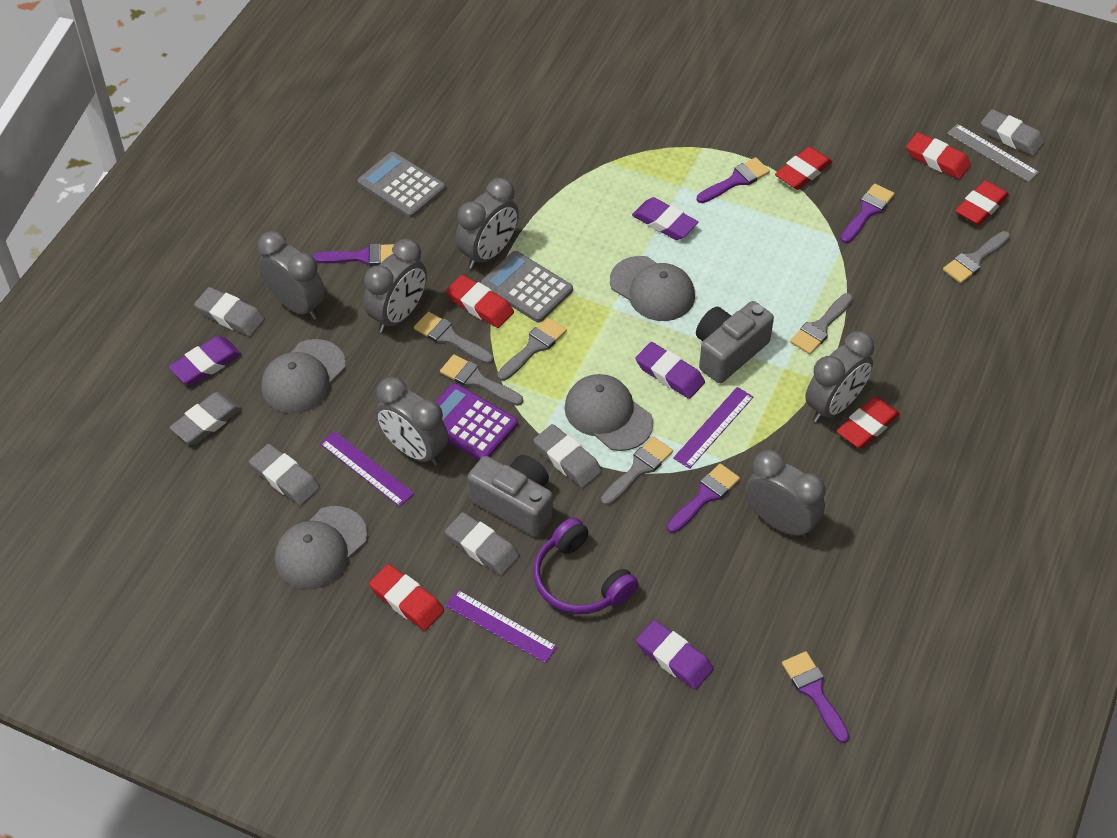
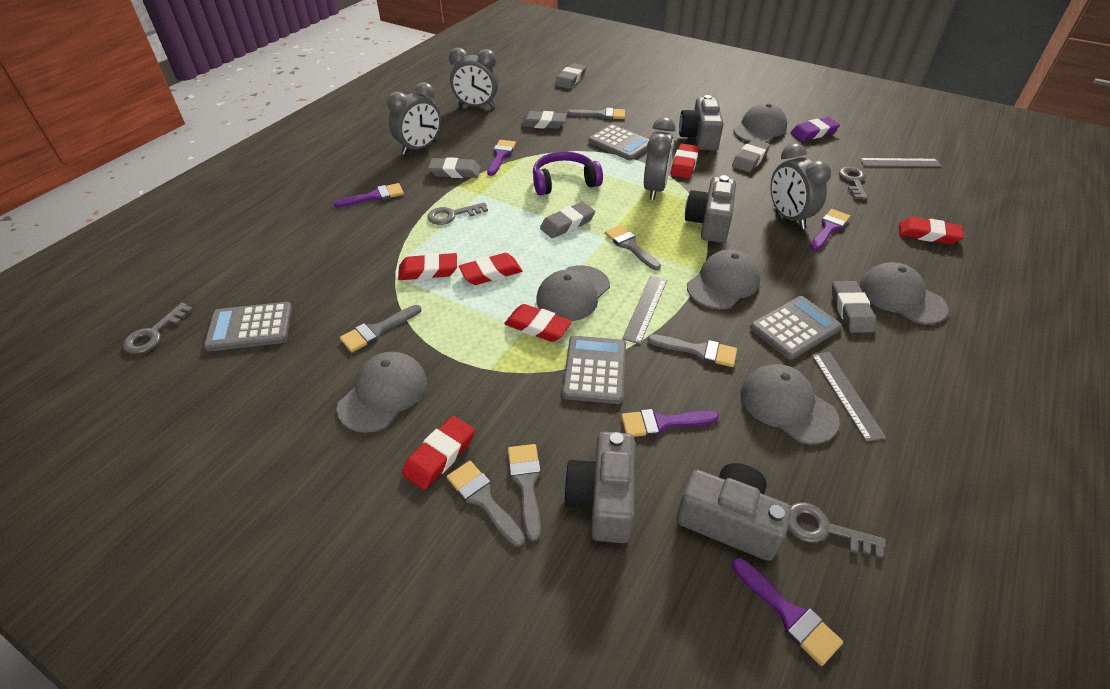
grey calculator: [357,152,445,218] [481,251,573,323] = 2 -> [204,302,292,352] [562,336,626,404] [588,124,649,160] [750,296,842,360] = 4
grey camera: [467,455,553,537] [696,301,774,383] = 2 -> [564,432,635,543] [677,463,792,561] [679,95,724,150] [685,175,736,243] = 4
grey cap: [262,339,346,414] [275,506,368,589] [564,374,653,451] [610,256,695,321] = 4 -> [337,352,427,433] [536,265,610,321] [687,249,761,309] [733,103,787,143] [741,364,840,444] [859,262,948,324] = 6
grey clock: [258,231,325,320] [364,239,427,333] [375,377,449,466] [456,178,519,269] [745,450,825,539] [805,331,874,423] = 6 -> [387,82,441,155] [449,48,499,108] [644,117,676,200] [770,144,831,229] = 4
grey key: none = 0 -> [123,303,193,354] [427,202,488,225] [788,502,886,558] [839,166,868,200] = 4
grey ruler: [947,124,1039,182] = 1 -> [622,276,667,344] [811,352,886,442] [860,158,942,167] = 3
purple calculator: [435,383,518,460] = 1 -> none = 0
purple eraser: [169,336,241,385] [632,197,698,240] [636,342,705,399] [636,620,713,690] = 4 -> [790,117,840,141] = 1
purple ruler: [320,431,414,507] [445,590,557,663] [673,387,753,469] = 3 -> none = 0

